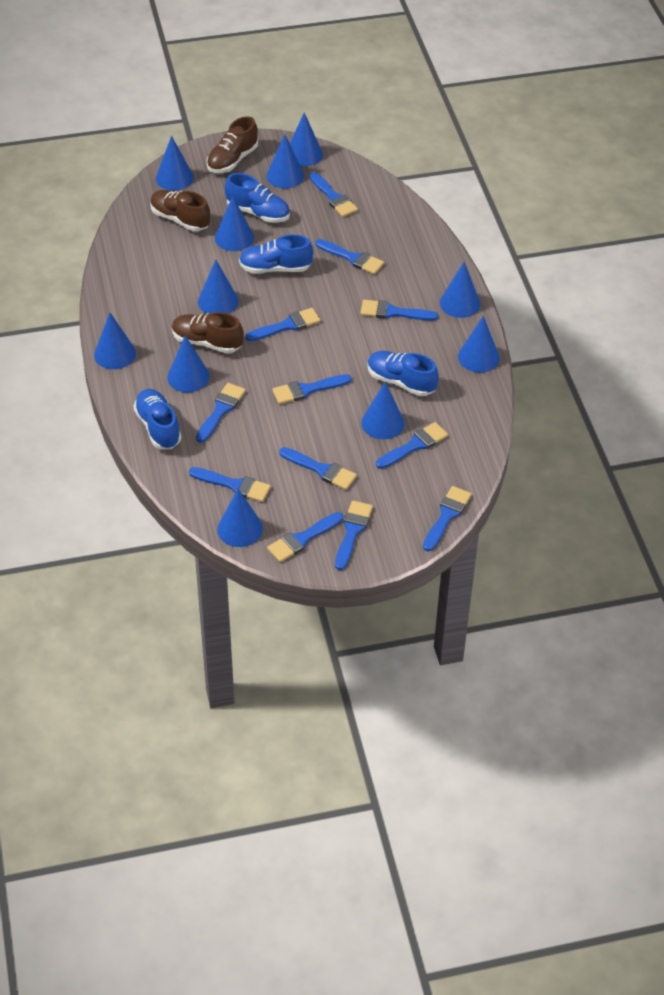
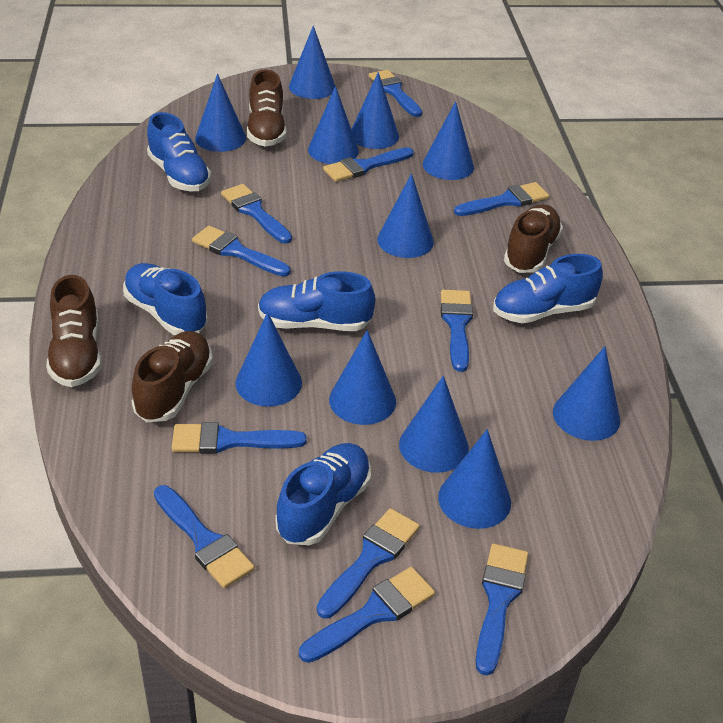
blue brush: [189,467,271,502] [196,383,246,443] [245,308,321,341] [267,512,343,562] [272,374,352,404] [279,447,357,490] [309,172,358,217] [315,239,384,274] [335,501,373,570] [360,300,438,321] [376,422,448,469] [423,486,472,551] = 12 -> [154,485,255,588] [172,422,307,454] [192,226,290,276] [221,184,292,244] [299,567,435,663] [317,508,420,619] [323,147,414,182] [369,70,422,117] [441,290,473,372] [454,182,549,216] [476,544,528,676] = 11
blue shoe: [134,389,181,449] [225,173,290,223] [239,234,313,274] [367,351,439,396] = 4 -> [123,263,207,335] [147,112,212,191] [258,271,375,331] [275,443,371,545] [493,254,603,323] = 5
brown shoe: [150,190,210,231] [172,312,244,353] [207,116,258,173] = 3 -> [46,275,101,387] [132,331,213,422] [247,69,287,147] [504,204,563,273] = 4

